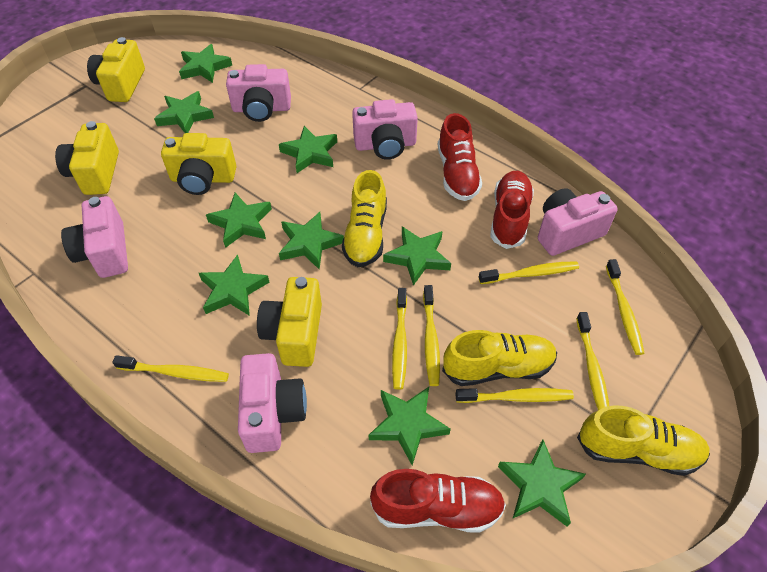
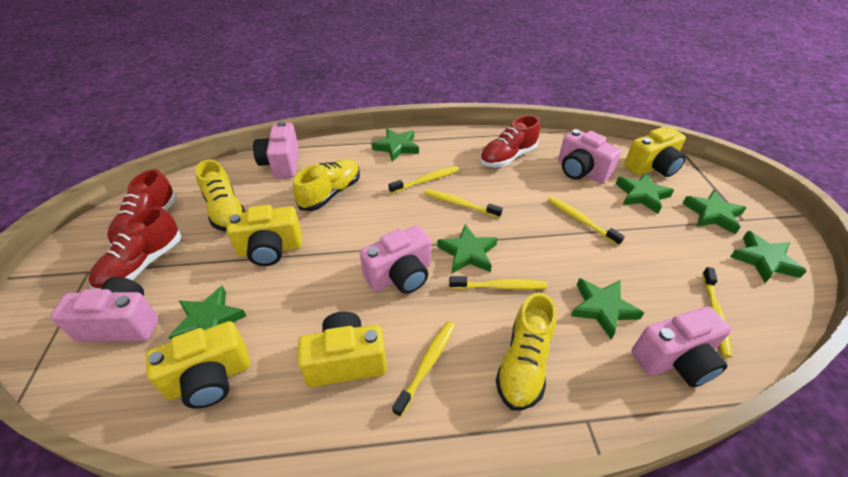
green star: [154,91,214,133] [179,44,232,83] [199,255,270,316] [206,193,272,248] [279,126,337,173] [279,212,344,269] [369,387,451,465] [383,227,451,286] [498,439,586,527] = 9 -> [169,286,246,340] [372,129,419,162] [437,224,498,273] [571,278,644,339] [616,173,674,214] [682,190,747,234] [730,231,807,283] = 7
yellow toothbrush: [112,355,229,382] [392,288,407,390] [423,285,440,386] [455,388,574,403] [479,261,579,284] [576,312,609,410] [606,259,645,355] = 7 -> [388,166,459,194] [392,321,455,417] [424,189,503,218] [449,276,548,290] [548,197,625,246] [702,267,732,358] = 6

